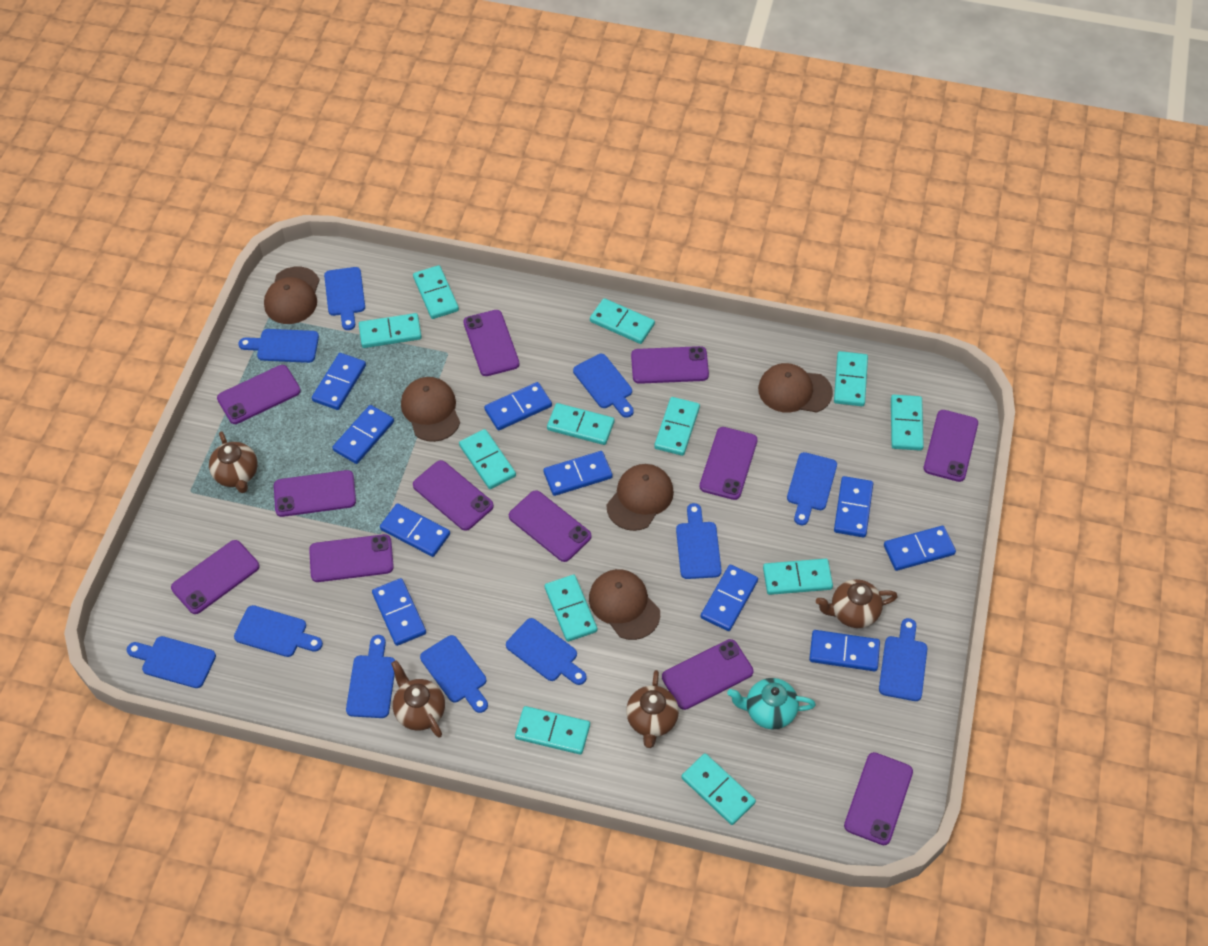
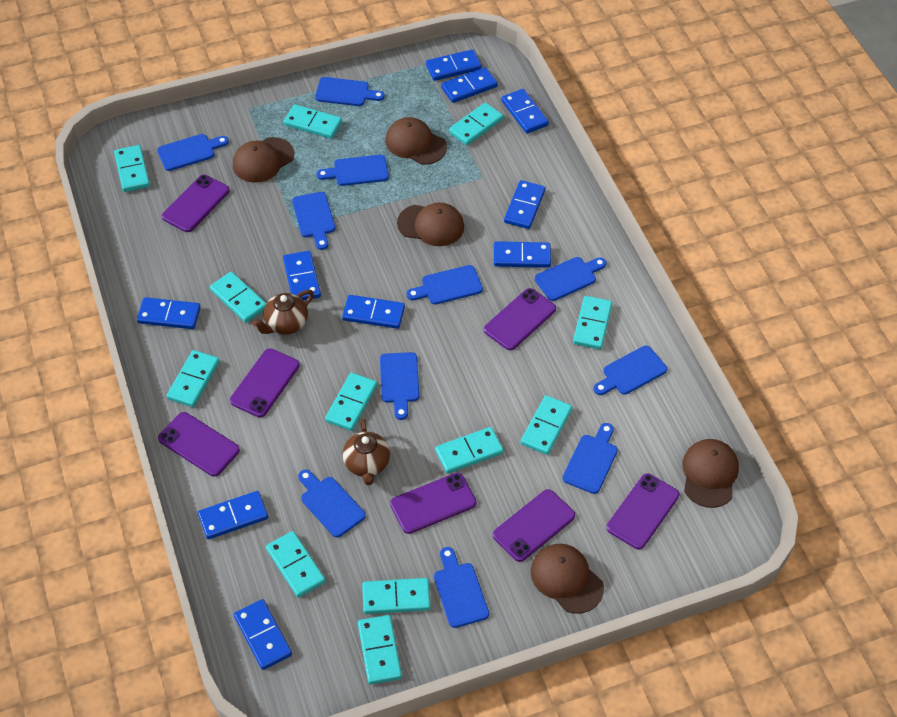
brown teapot: [209,431,258,493] [391,660,445,738] [626,670,679,748] [816,579,898,628] = 4 -> [252,290,314,335] [343,419,390,485] = 2
purple phone: [171,540,260,614] [217,365,301,424] [274,470,356,517] [309,534,394,582] [413,460,494,531] [463,310,520,376] [509,490,592,562] [631,346,709,384] [662,639,753,710] [700,427,758,500] [844,752,913,845] [924,410,978,482] = 12 -> [158,412,240,476] [162,175,230,232] [230,348,300,418] [390,473,476,534] [484,288,556,350] [493,489,575,562] [606,473,680,550] = 7
turquoise teapot: [727,678,816,729] = 1 -> none = 0

